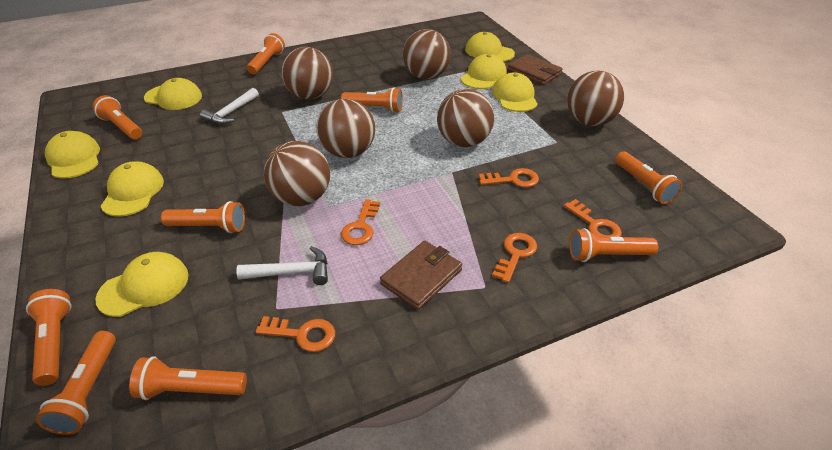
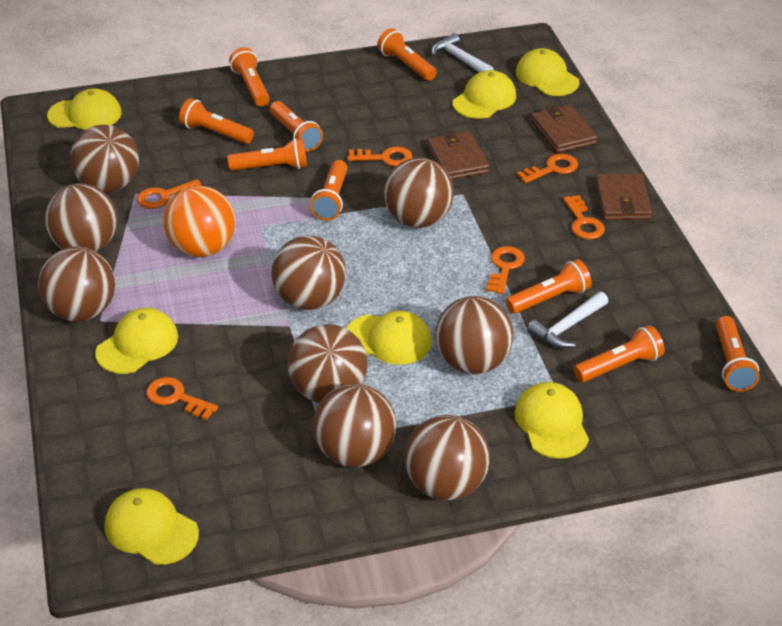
brown ball: [264,141,330,206] [281,47,333,100] [316,99,375,158] [403,29,451,80] [437,89,494,147] [567,70,624,126] = 6 -> [38,246,115,322] [45,183,118,252] [70,125,139,193] [271,235,346,310] [288,324,368,403] [313,384,396,467] [384,158,454,228] [404,415,490,501] [435,296,513,374] = 9
brown wallet: [380,241,462,310] [508,54,563,85] = 2 -> [427,131,490,180] [531,105,597,153] [595,173,652,220] = 3
orange ball: none = 0 -> [163,185,235,257] = 1
orange key: [256,316,335,352] [341,199,380,245] [479,168,539,187] [492,233,537,283] [564,199,622,237] = 5 -> [137,179,201,209] [146,377,218,420] [347,147,412,167] [486,246,525,294] [517,154,578,183] [563,195,605,240] = 6

